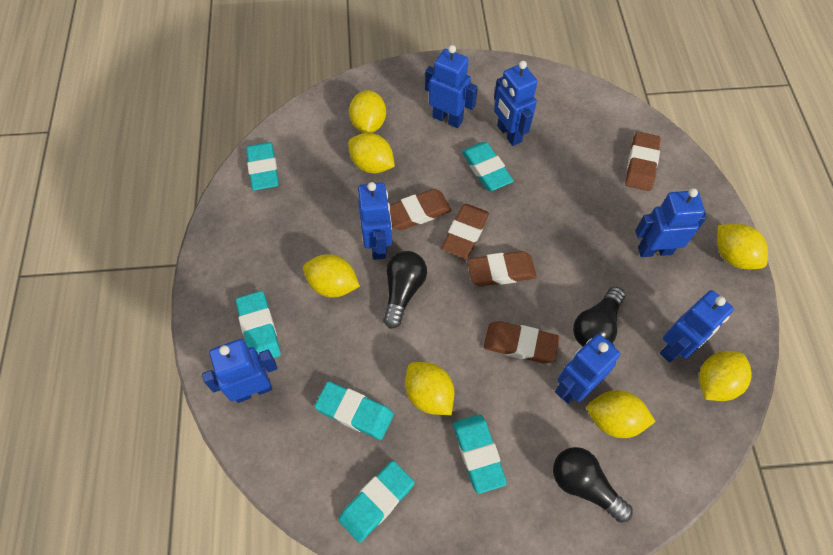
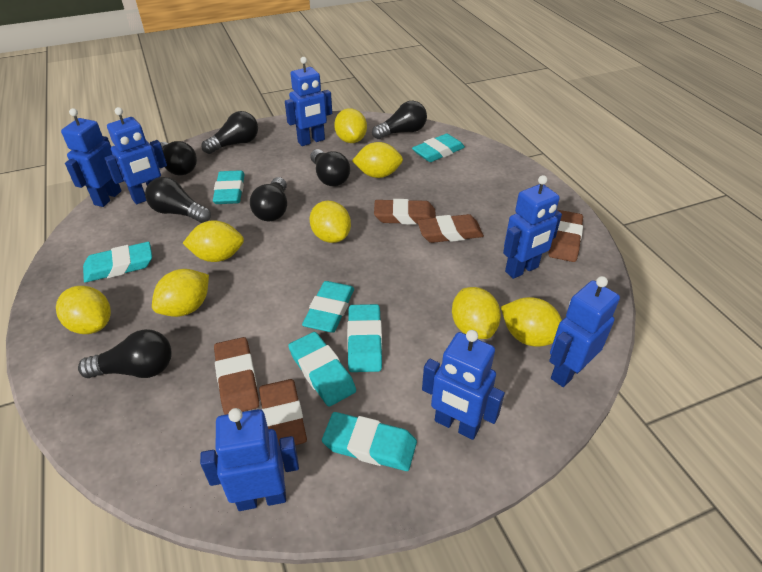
black light bulb: [383,251,427,329] [553,447,633,523] [573,287,625,347] = 3 -> [78,329,172,378] [145,177,211,223] [161,141,197,175] [201,111,258,154] [250,177,287,221] [310,149,350,186] [372,101,427,139] = 7
turquoise eraser: [236,291,281,358] [246,142,279,191] [314,381,394,440] [338,461,414,543] [453,414,507,494] [461,142,513,191] = 6 -> [83,242,152,283] [213,170,245,204] [288,332,356,407] [302,281,354,333] [322,412,417,471] [347,304,382,372] [412,134,465,162] = 7
yellow lemon: [303,254,360,297] [348,133,395,173] [349,90,386,133] [405,362,454,415] [587,390,656,438] [699,351,752,401] [717,224,768,269] = 7 -> [56,286,111,334] [152,269,209,317] [183,220,244,262] [310,201,351,243] [334,108,367,143] [352,142,403,178] [452,287,501,339] [501,297,562,347] = 8

